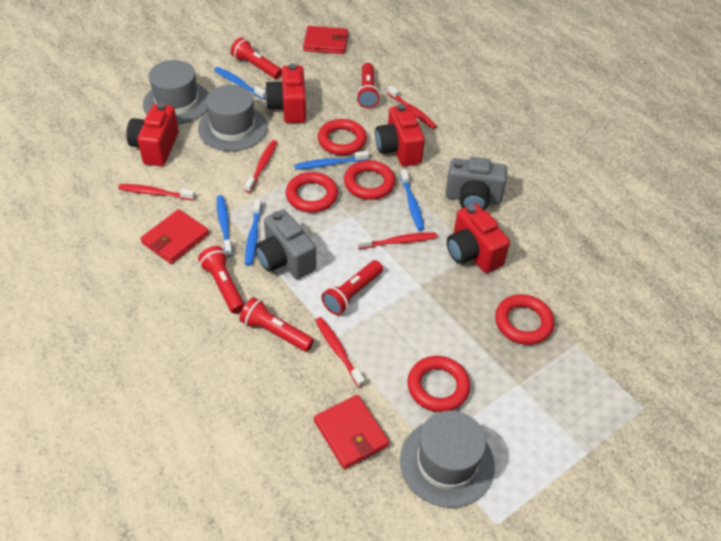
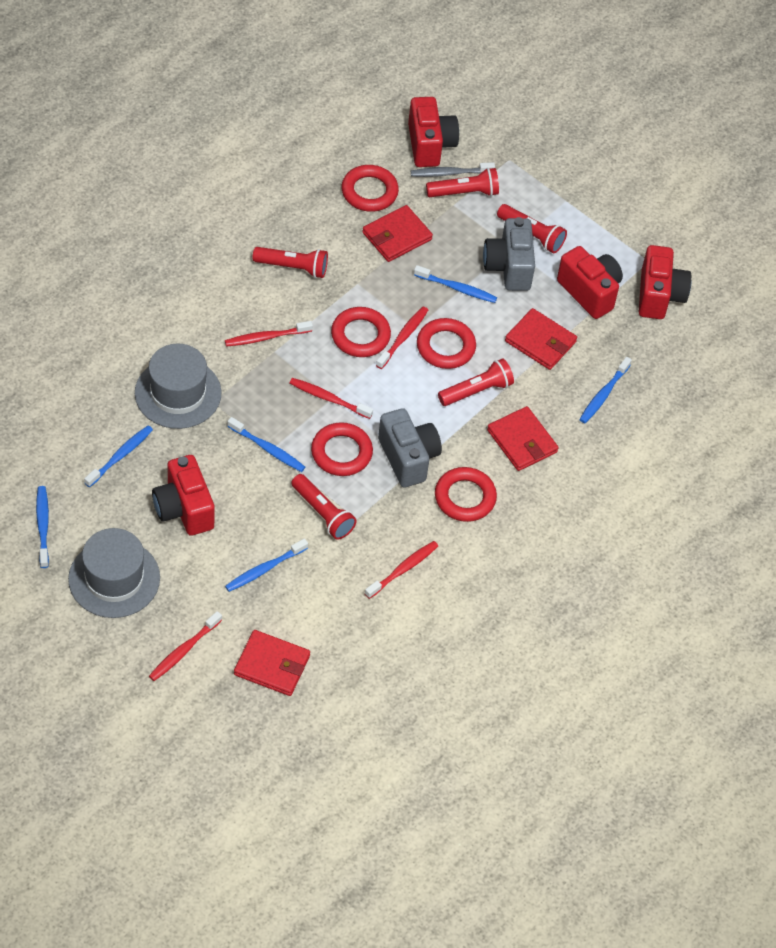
blue toothbrush: [214,67,265,100] [217,195,233,257] [245,199,262,266] [294,151,369,170] [400,169,424,231] = 5 -> [36,486,49,568] [84,426,153,487] [225,539,308,592] [228,417,305,472] [414,265,497,303] [579,357,632,423] = 6
grey hat: [143,60,209,124] [198,85,268,151] [400,410,495,508] = 3 -> [68,528,160,618] [135,343,222,429] = 2
grey toothbrush: none = 0 -> [411,162,495,177] = 1
red wallet: [140,209,209,264] [303,26,348,54] [314,395,389,469] = 3 -> [234,630,310,696] [362,205,433,262] [487,406,559,471] [505,308,577,370] = 4

